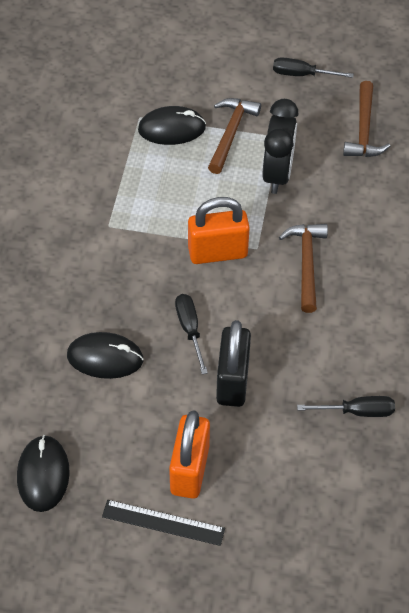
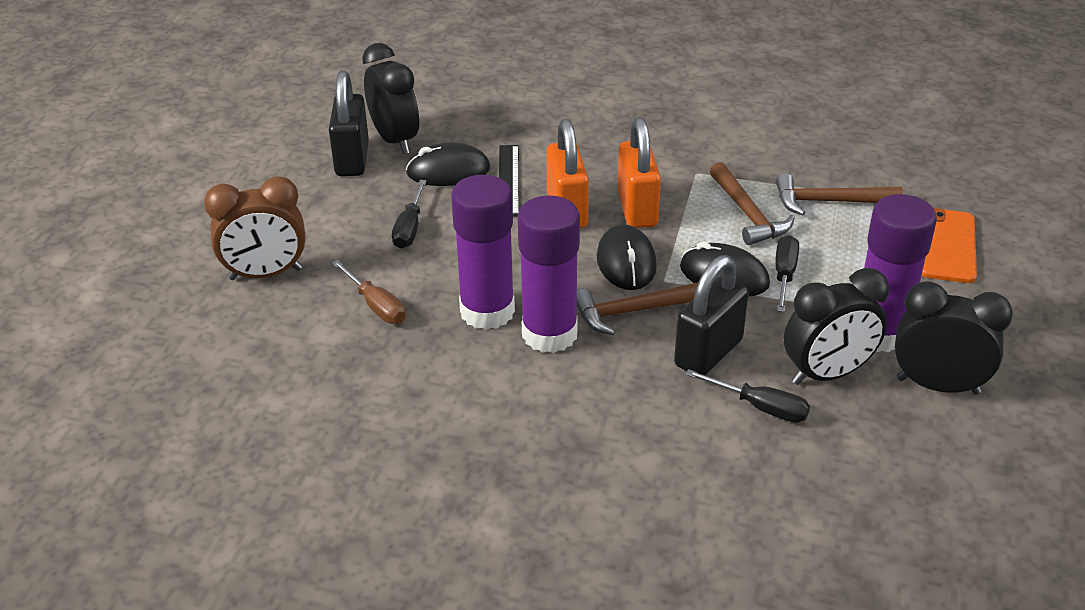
black clock: [262,99,299,194] = 1 -> [362,43,419,154] [784,268,889,385] [895,281,1013,395] = 3
black padlock: [216,320,251,407] = 1 -> [329,71,369,176] [674,255,749,375] = 2
brown clock: none = 0 -> [204,176,306,280] = 1
brown screwdriver: none = 0 -> [332,260,406,324] = 1
orange phone: none = 0 -> [921,208,977,283] = 1
purple glue stick: none = 0 -> [451,175,515,330] [518,195,580,353] [864,194,937,352] = 3

